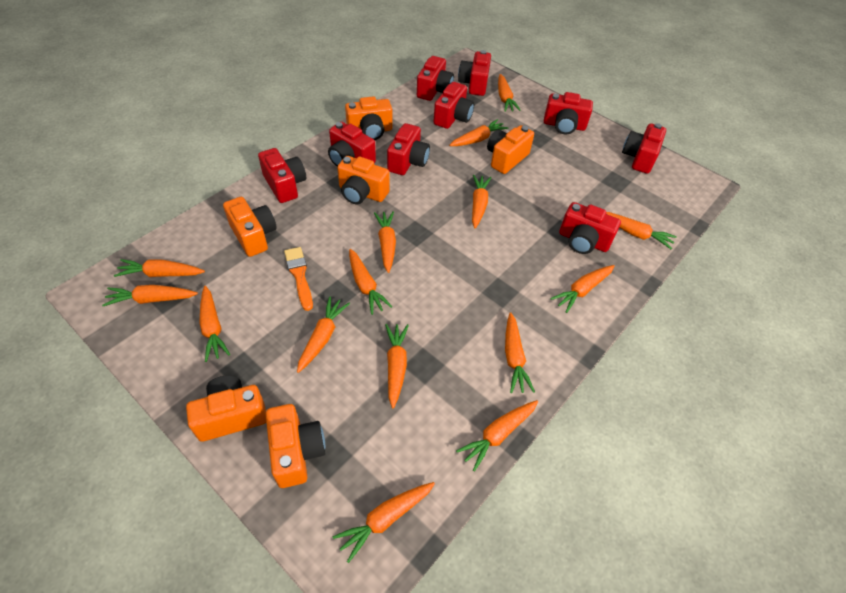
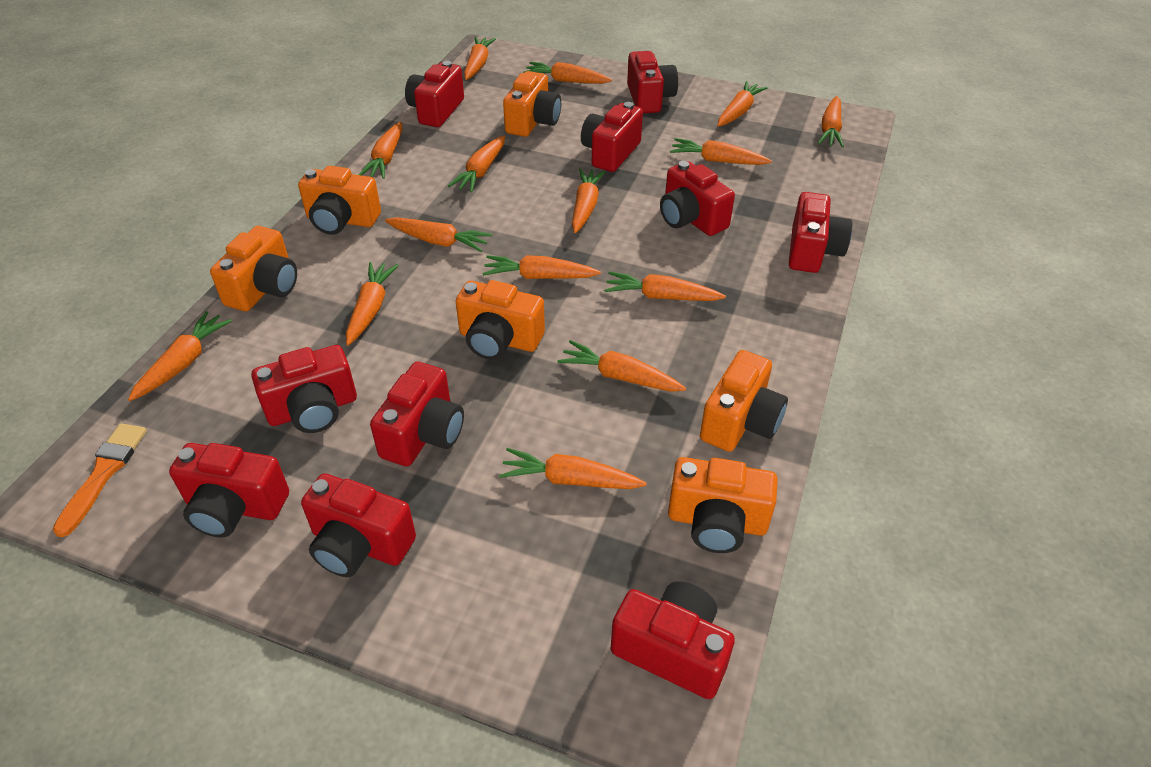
red camera: [258,148,306,203] [328,122,376,167] [387,123,430,175] [417,56,454,101] [433,82,474,129] [458,50,491,96] [544,92,593,135] [559,202,621,254] [622,123,666,174] = 9 -> [169,443,289,538] [251,345,357,433] [301,474,416,577] [370,362,464,466] [405,61,464,127] [581,102,643,172] [611,581,735,699] [627,51,678,113] [660,161,735,236] [789,192,852,273] = 10

